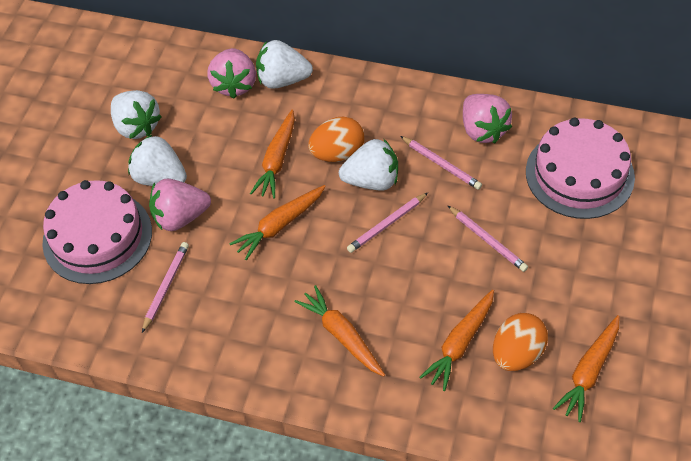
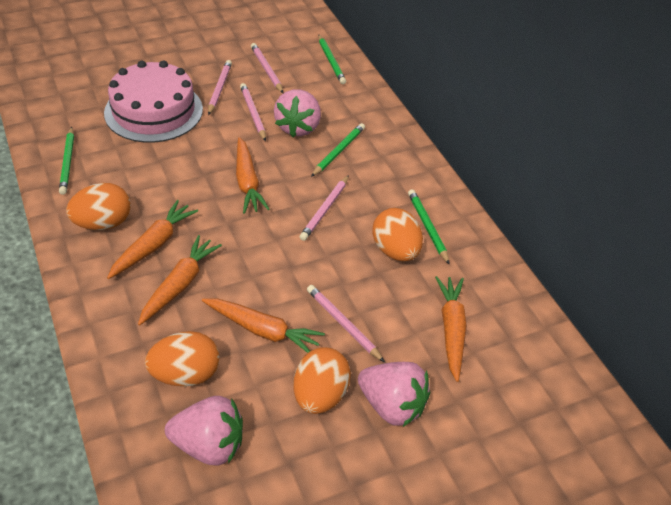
green pencil: none = 0 -> [59,127,74,195] [311,123,365,177] [318,34,346,84] [408,189,450,265] = 4
orange egg: [308,117,364,162] [493,313,548,371] = 2 -> [66,183,131,230] [145,331,219,387] [293,347,351,414] [372,208,423,261] = 4
pink cake: [42,180,152,284] [526,118,635,219] = 2 -> [104,61,203,143] = 1
pink pencil: [142,242,189,333] [347,193,428,253] [400,136,482,190] [448,206,528,272] = 4 -> [208,60,232,115] [240,83,266,141] [251,43,283,93] [300,175,349,241] [307,285,385,362] = 5
white strawberry: [111,90,162,139] [128,134,187,186] [256,40,313,89] [339,139,398,190] = 4 -> none = 0

